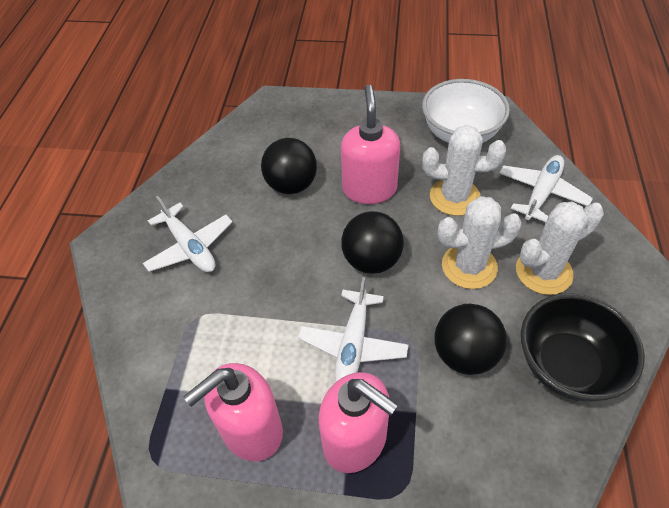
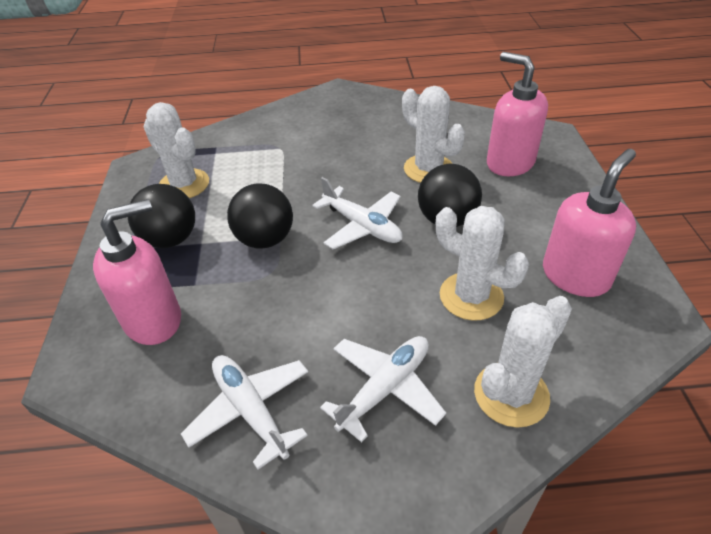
black bowl: [521,293,645,402] = 1 -> none = 0
white bowl: [422,79,510,143] = 1 -> none = 0
white cactus: [422,125,506,216] [438,196,522,289] [516,202,604,295] = 3 -> [143,102,209,198] [402,86,465,183] [436,206,529,321] [474,296,572,428] = 4

